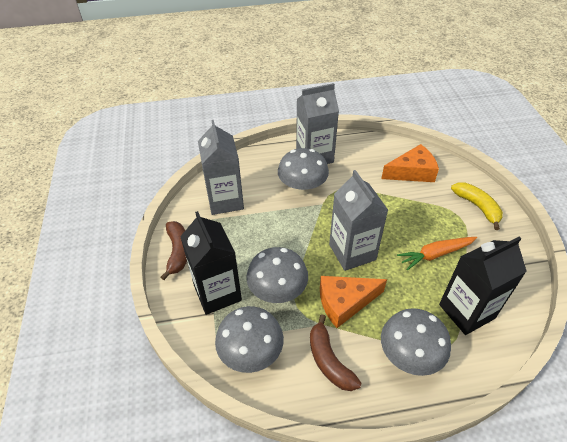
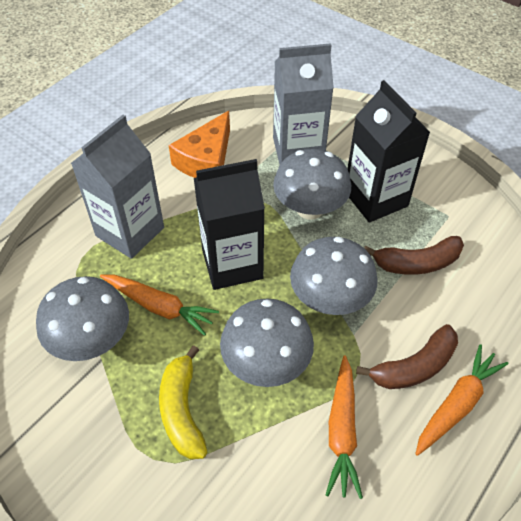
grey carton: [198,120,244,215] [296,83,339,164] [329,170,388,271] = 3 -> [71,115,164,259] [273,43,334,164] = 2
orange carrot: [397,237,477,270] = 1 -> [100,275,219,336] [326,356,363,499] [415,344,508,456] = 3
orange cheese: [320,276,387,328] [381,144,439,182] = 2 -> [169,111,230,178] = 1

